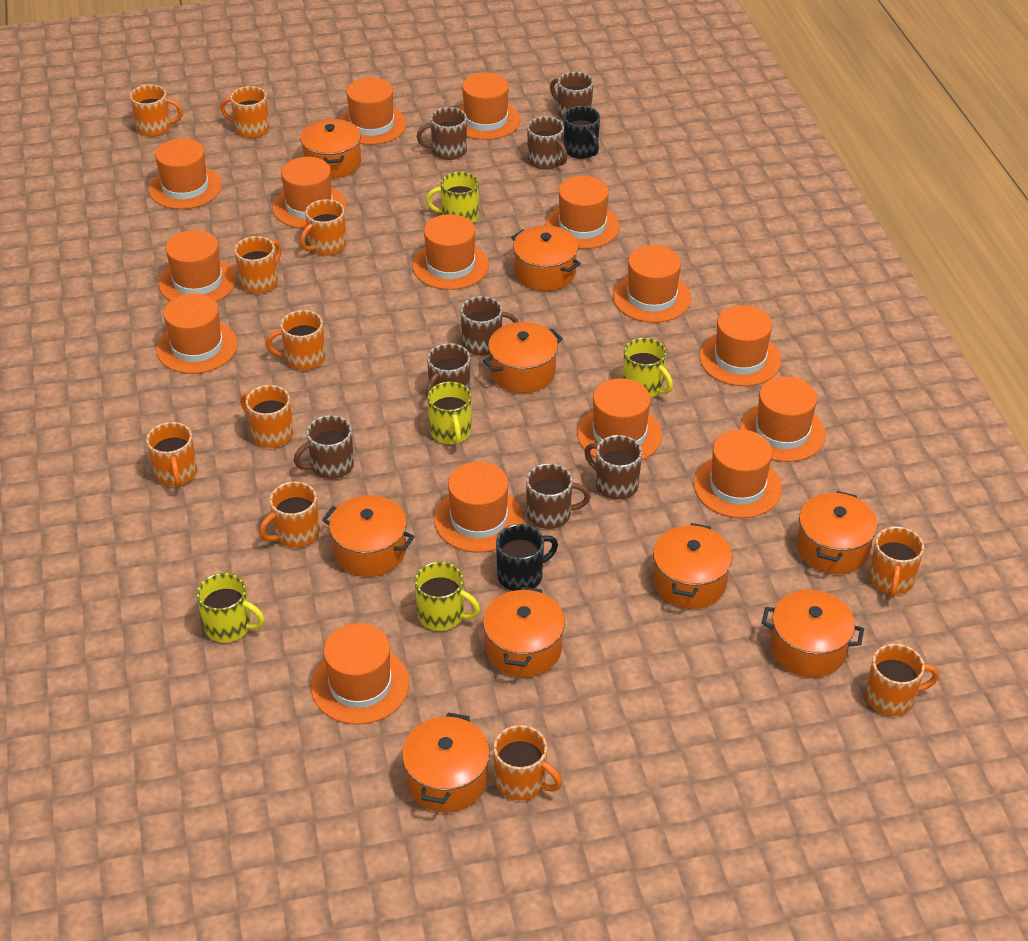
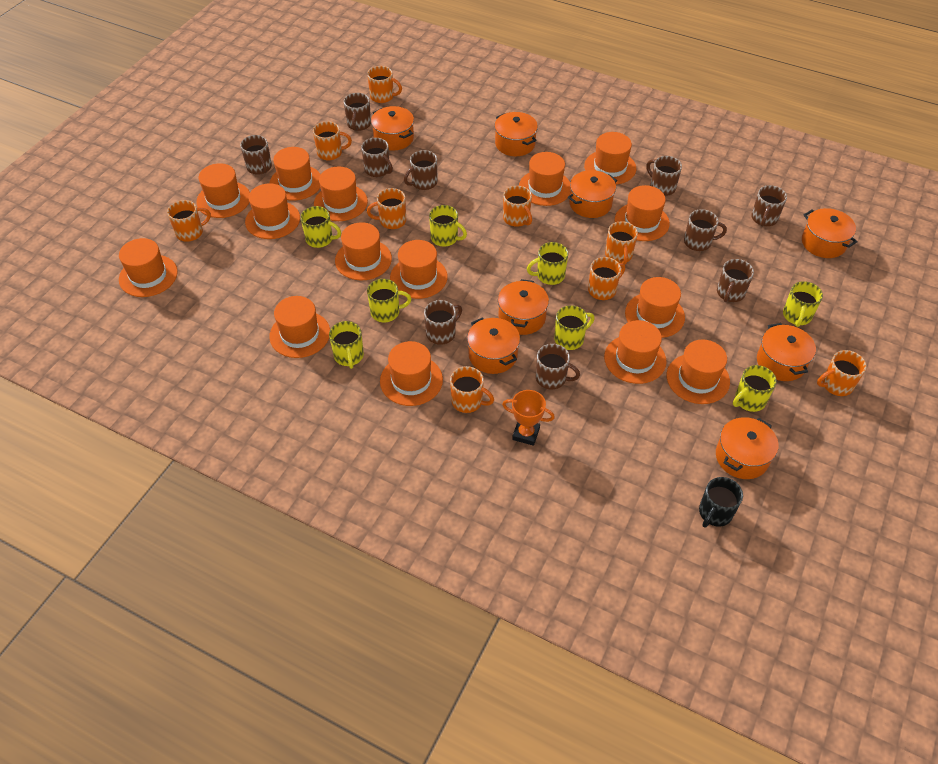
black mug: [496,524,558,591] [564,106,600,159] = 2 -> [699,477,743,528] = 1
brown mug: [294,415,354,479] [417,107,467,160] [426,343,470,398] [460,296,518,356] [526,463,590,529] [527,116,568,170] [550,72,593,120] [584,435,642,500] = 8 -> [240,135,272,175] [344,93,371,131] [361,138,393,177] [404,150,437,190] [424,300,462,345] [536,344,580,389] [647,156,682,196] [684,209,727,251] [717,259,754,302] [751,185,787,226] = 10
orange mug: [130,85,183,137] [146,422,197,488] [220,86,269,138] [234,236,281,294] [240,385,293,448] [259,481,320,548] [266,310,325,370] [300,199,346,255] [494,725,562,800] [866,644,939,716] [869,526,924,598] = 11 -> [167,200,211,242] [313,121,352,160] [367,66,402,103] [367,188,406,229] [450,366,494,413] [503,186,532,227] [588,257,625,300] [605,221,638,265] [817,350,867,396] = 9
orange pot: [300,119,361,178] [322,495,415,577] [402,713,490,813] [483,322,563,393] [483,587,565,677] [511,225,581,291] [653,523,732,609] [762,590,864,677] [797,491,877,574] = 9 -> [371,106,414,150] [467,318,520,374] [494,112,538,156] [498,279,549,335] [568,170,617,218] [716,417,778,479] [757,323,816,381] [802,208,858,258] = 8
orange trophy: none = 0 -> [502,390,555,446] = 1
yellow mug: [196,573,265,642] [415,561,480,631] [426,172,479,223] [427,381,472,445] [623,338,673,397] = 5 -> [300,206,341,248] [329,321,364,369] [367,279,411,322] [429,205,467,247] [527,242,568,285] [554,305,595,350] [733,365,777,412] [783,281,823,327] = 8

